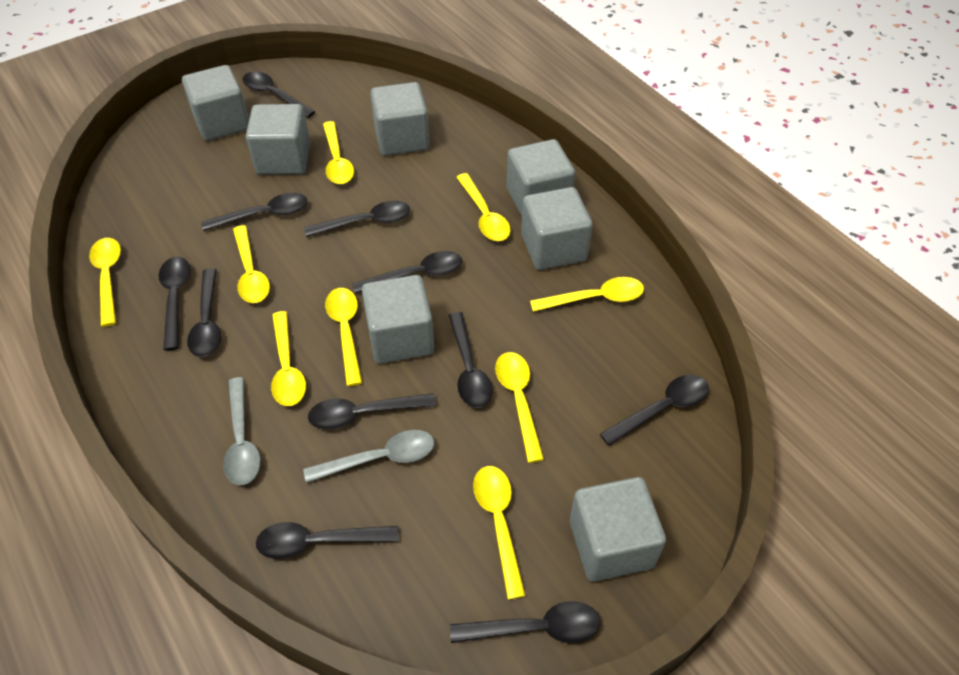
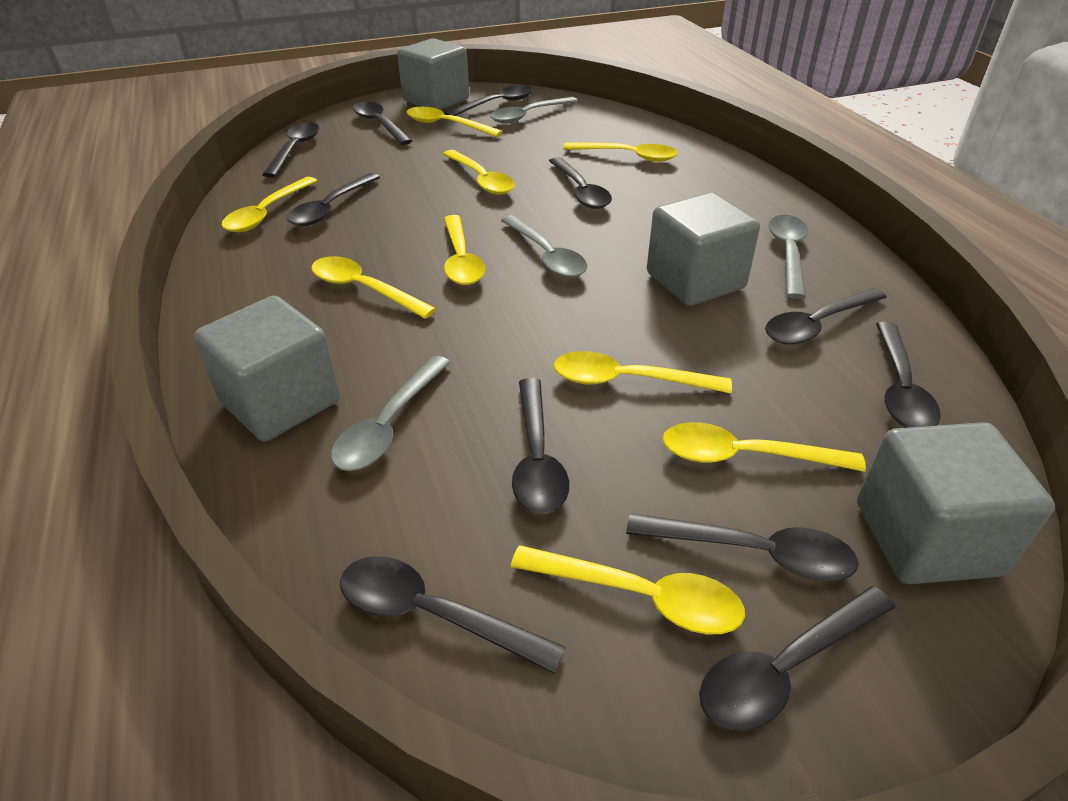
grey cube: [182,65,249,141] [246,104,310,175] [362,275,434,364] [370,82,430,156] [507,139,575,216] [521,187,593,270] [570,477,666,582] = 7 -> [194,296,340,442] [397,38,469,110] [647,192,760,306] [857,422,1055,584] = 4
grey spoon: [223,377,261,485] [303,430,434,483] = 2 -> [331,356,451,471] [490,97,578,124] [501,215,587,278] [769,215,808,299] = 4

